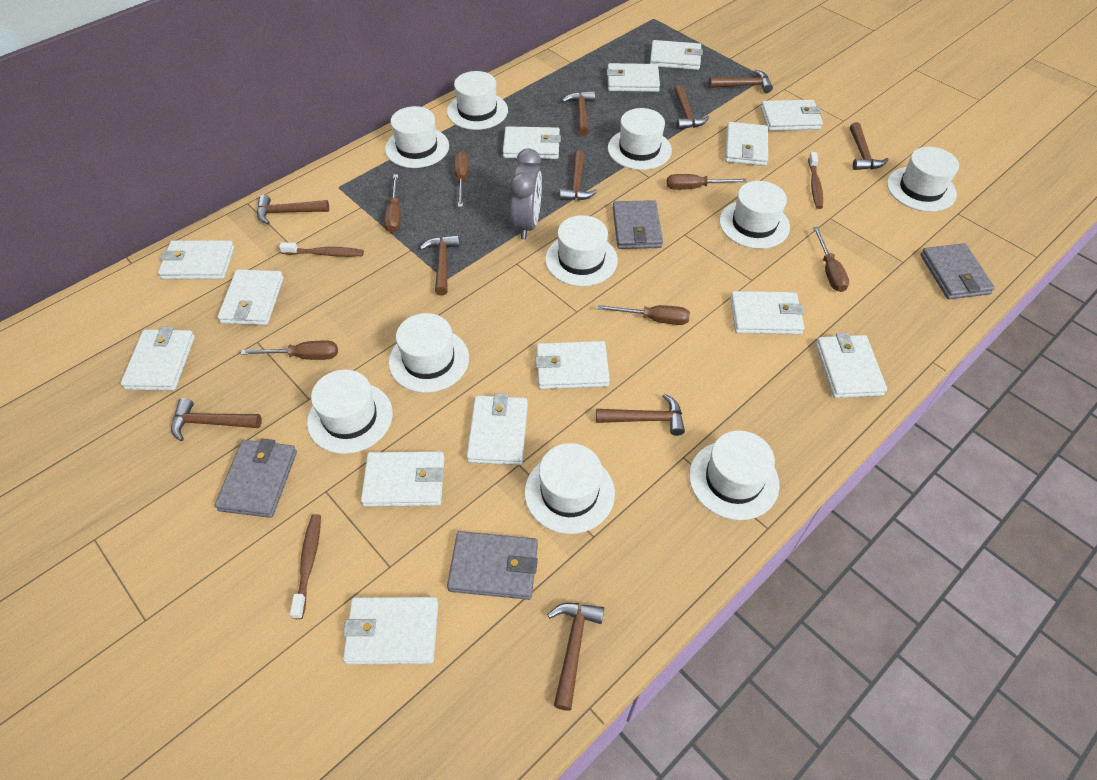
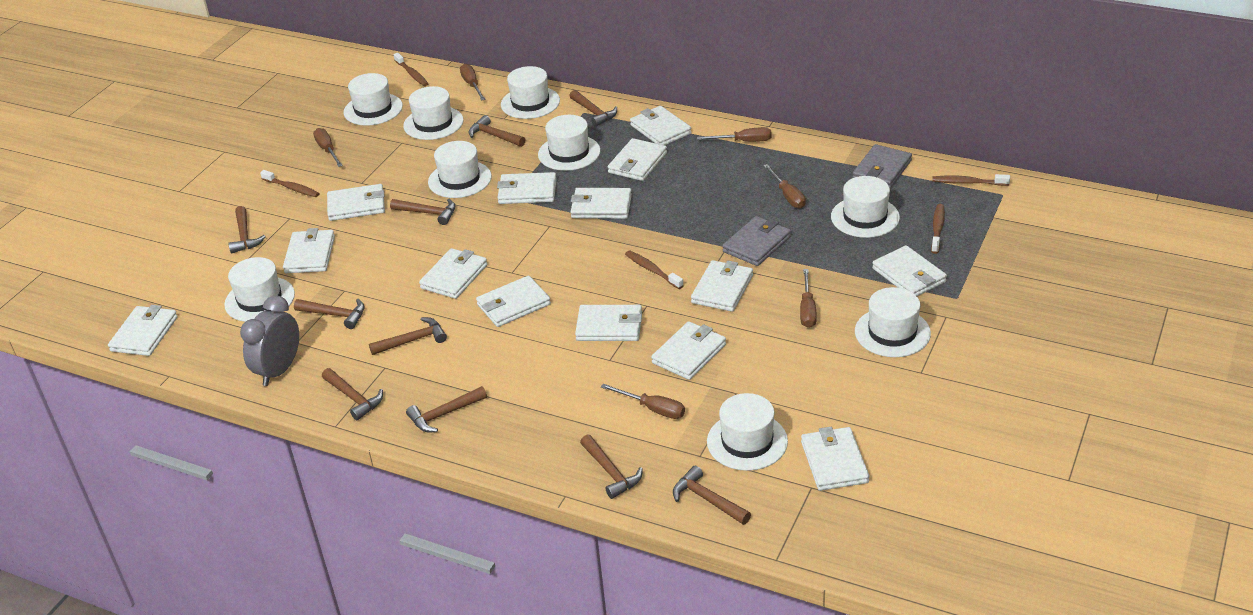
brown toothbrush: [279,242,364,257] [290,514,321,619] [808,152,823,209] = 3 -> [260,170,320,197] [394,53,429,86] [625,250,684,289] [931,204,945,254] [932,174,1010,186] = 5
grey wallet: [214,439,297,518] [447,531,538,600] [613,200,663,249] [920,243,995,299] = 4 -> [722,216,791,266] [852,144,912,188] = 2
white hat: [307,370,393,454] [385,106,449,168] [389,313,469,393] [447,71,508,130] [525,443,615,534] [545,215,618,286] [608,108,672,170] [689,431,779,520] [719,181,790,249] [887,147,959,212] = 10 -> [224,257,295,322] [344,73,403,126] [403,86,464,140] [428,141,492,198] [501,66,560,119] [538,115,600,171] [707,393,788,471] [831,176,900,238] [855,287,931,357] = 9

